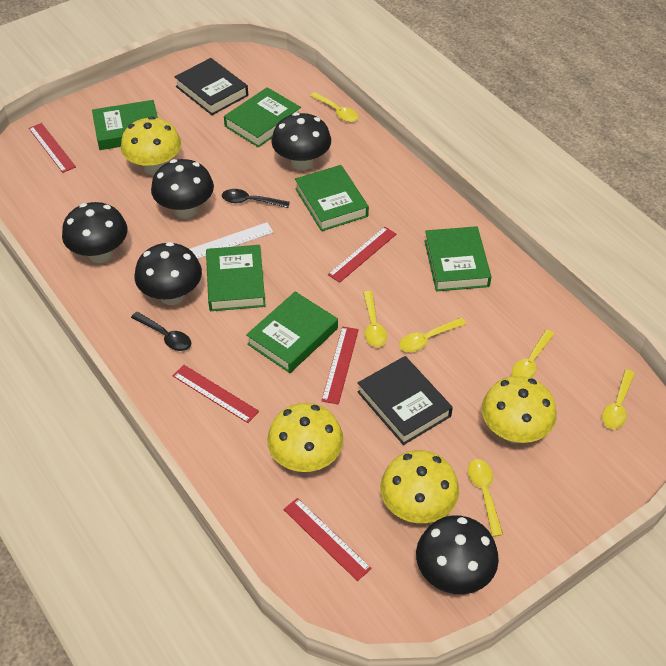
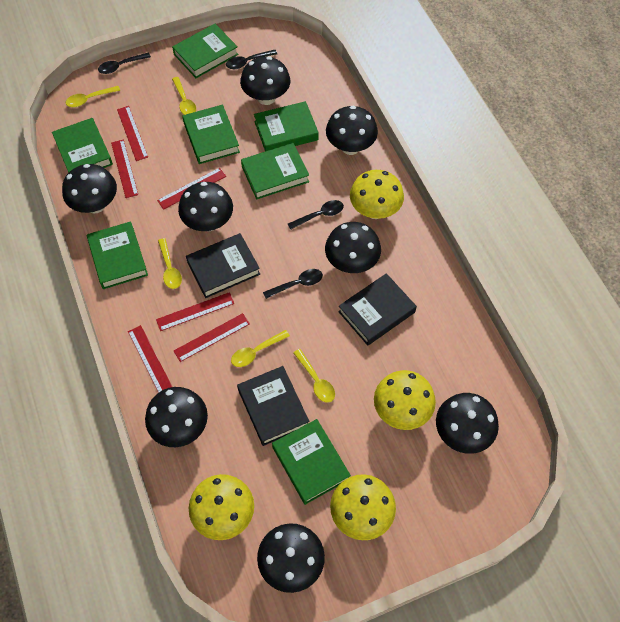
black book: [174,58,248,115] [357,356,453,445] = 2 -> [186,233,260,298] [237,366,309,446] [338,273,417,346] = 3
black mushroom: [62,202,127,263] [135,242,202,305] [151,159,214,218] [271,112,331,171] [416,515,499,594] = 5 -> [62,164,117,213] [145,387,208,447] [178,182,233,231] [240,56,290,105] [257,523,325,593] [325,222,381,273] [326,106,378,155] [436,393,499,454] = 8
black spoon: [131,312,191,351] [222,189,290,208] = 2 -> [98,53,151,74] [226,50,277,69] [263,269,323,299] [288,200,344,230] = 4
green book: [92,100,158,150] [206,245,266,311] [224,87,301,147] [246,292,338,373] [295,165,369,231] [424,226,491,292] = 6 -> [52,118,113,173] [87,221,148,289] [172,24,239,78] [182,105,240,164] [241,143,309,199] [254,101,319,151] [272,419,351,505] = 7
red ruler: [29,123,76,173] [173,365,259,423] [283,498,372,581] [321,326,359,404] [328,227,396,283] = 5 -> [111,140,138,198] [117,106,148,161] [128,325,172,393] [156,292,234,331] [157,168,226,210] [174,313,250,362] = 6
white ruler: [190,222,274,259] = 1 -> none = 0
yellow spoon: [310,92,359,122] [363,291,387,347] [399,318,466,352] [468,459,503,537] [512,330,554,378] [602,370,635,429] = 6 -> [66,86,120,107] [158,238,182,289] [172,77,196,115] [231,330,290,367] [293,349,335,403] = 5

